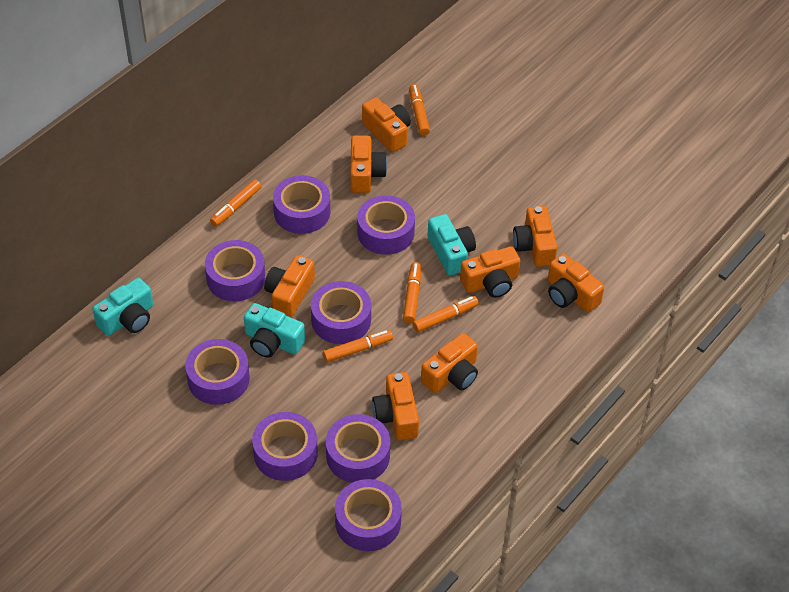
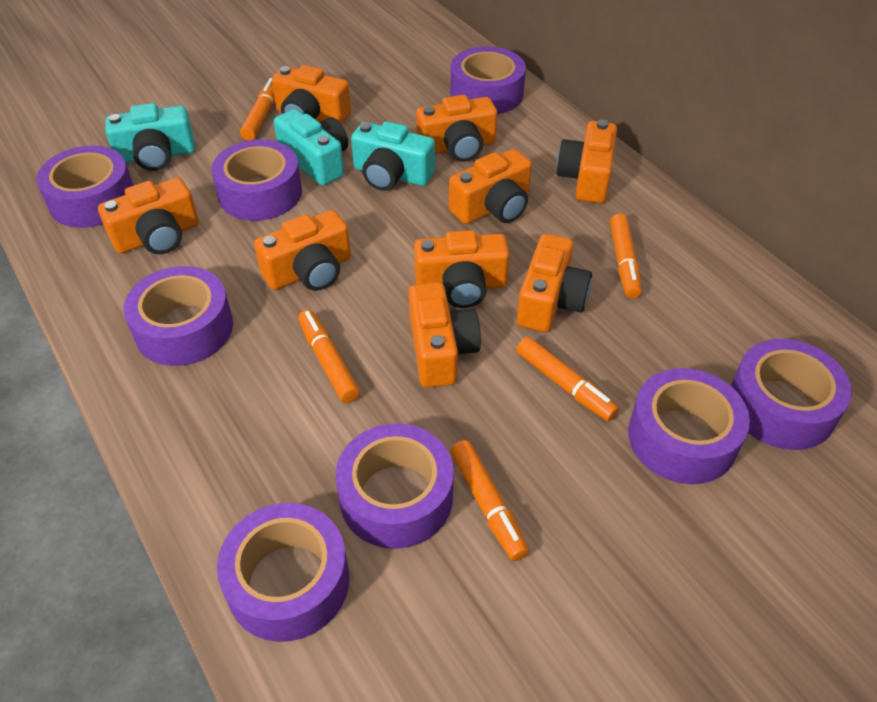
orange camera: [264,255,315,318] [350,135,388,193] [362,97,411,152] [372,372,419,440] [421,333,478,393] [460,246,520,298] [513,206,557,267] [548,254,604,313] = 8 -> [98,177,199,254] [254,210,351,291] [272,65,351,124] [409,282,481,388] [414,230,509,308] [416,95,497,162] [449,149,532,224] [517,234,592,332] [556,120,617,203] = 9

